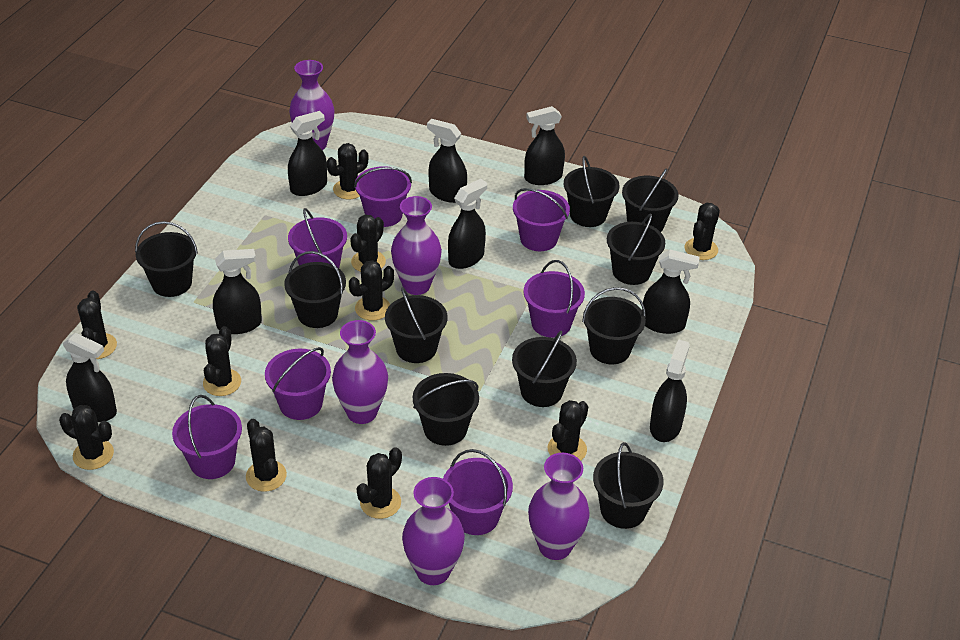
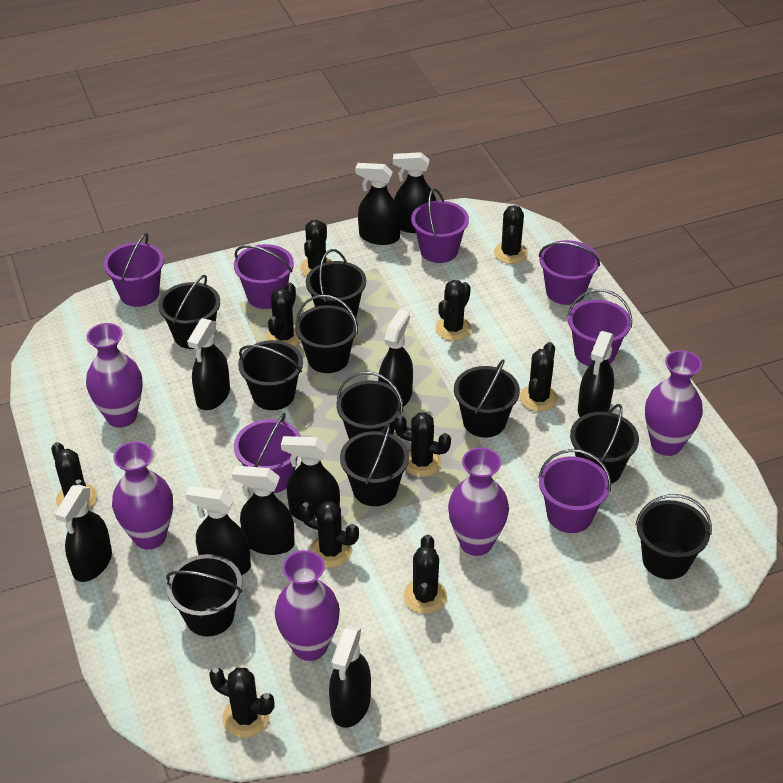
black spray bottle: [63,333,117,422] [213,249,262,334] [288,111,327,196] [427,119,467,203] [448,179,487,269] [524,106,565,185] [642,250,699,334] [650,339,690,442] = 8 -> [55,485,112,582] [185,486,251,575] [187,318,230,410] [232,466,295,555] [281,436,340,521] [329,626,371,728] [355,163,401,245] [378,309,413,407] [393,152,436,233] [578,331,614,417] = 10

